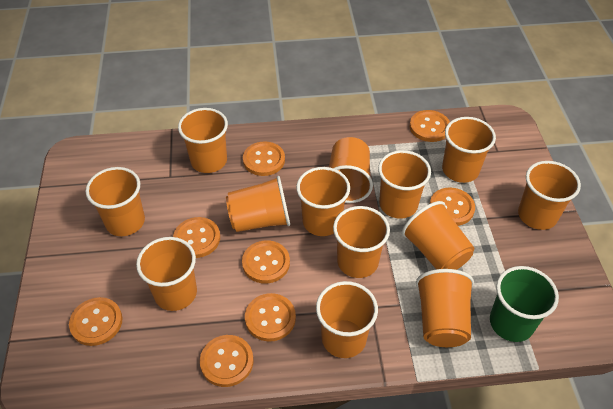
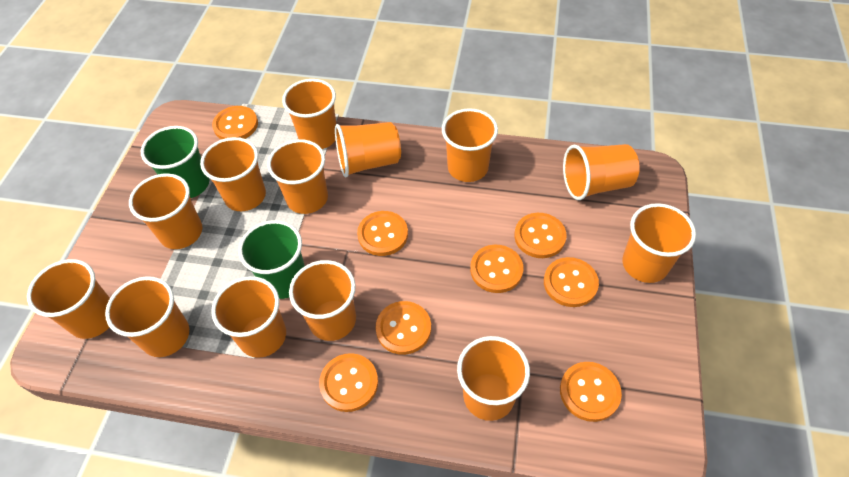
green cup: [490,266,559,342] = 1 -> [141,126,210,198] [238,220,305,299] = 2

